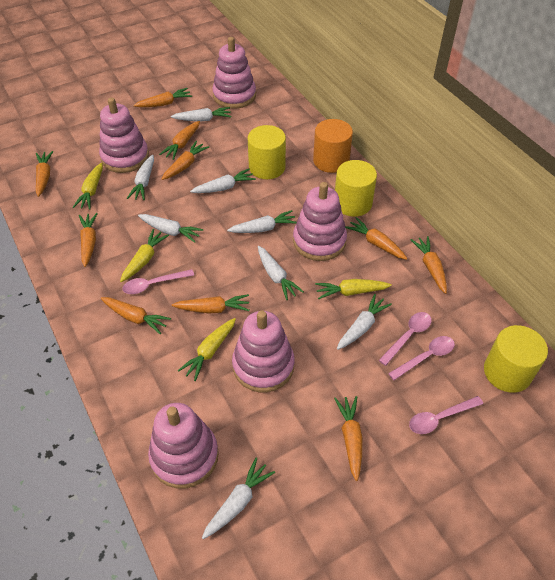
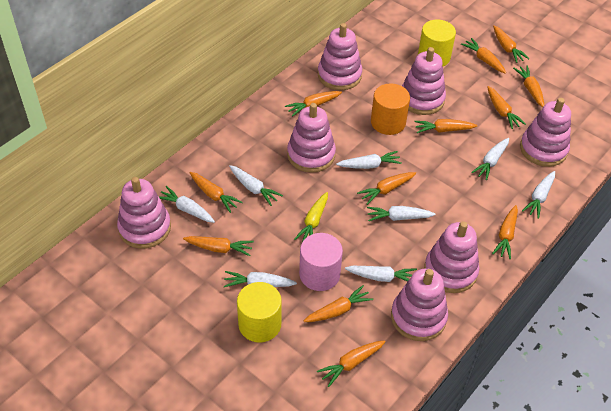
orange carrot: [36,151,53,197] [79,213,98,267] [101,297,171,334] [133,88,192,107] [159,121,200,160] [162,141,209,180] [172,294,249,314] [334,396,363,481] [345,217,407,260] [411,236,447,294] = 10 -> [183,236,254,256] [190,172,243,213] [285,91,342,117] [304,285,373,322] [317,340,386,387] [357,172,416,205] [414,119,477,133] [461,38,506,74] [487,86,526,129] [492,205,518,259] [493,25,530,63] [513,65,544,107] = 12
pink cylinder: none = 0 -> [299,233,343,291] = 1
pink spoon: [123,269,194,294] [379,312,432,366] [388,336,455,380] [409,396,483,434] = 4 -> none = 0
pink stacking toy: [99,98,149,173] [148,403,219,489] [212,37,256,109] [232,311,295,392] [293,182,347,261] = 5 -> [117,177,171,249] [287,103,336,173] [318,23,362,90] [391,268,448,341] [402,47,446,115] [424,221,480,293] [520,98,571,167] = 7
yellow carrot: [73,163,103,209] [120,229,169,282] [178,318,236,381] [315,279,392,299] = 4 -> [294,192,328,242] = 1
yellow cylinder: [248,125,286,179] [335,160,377,217] [484,325,548,393] = 3 -> [237,282,282,343] [418,20,456,66] = 2

